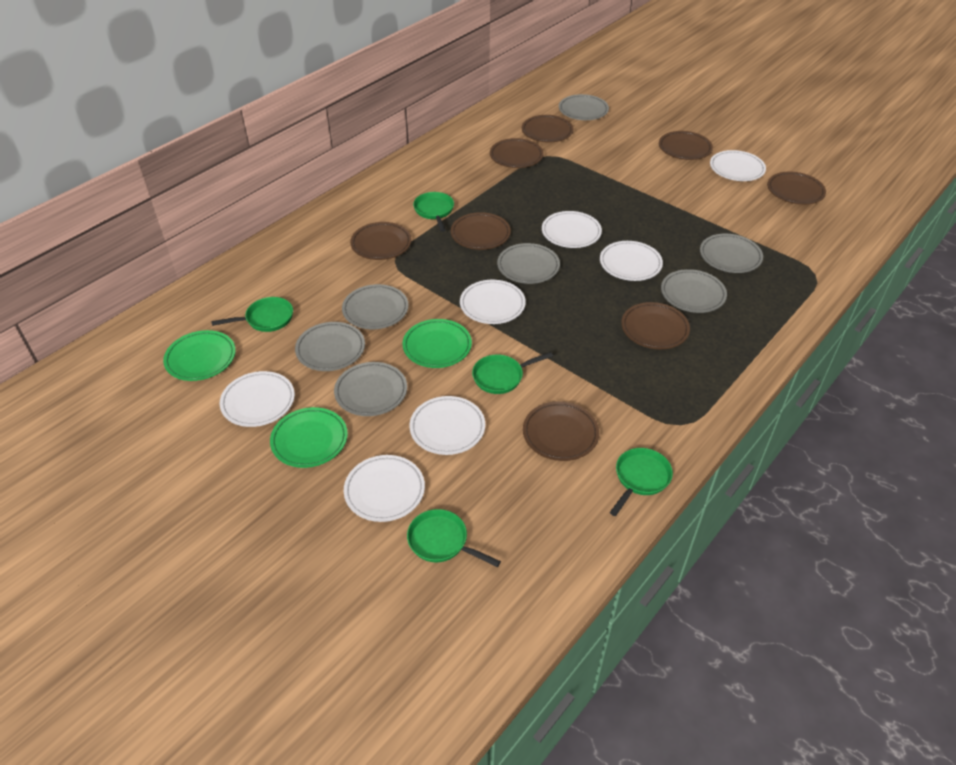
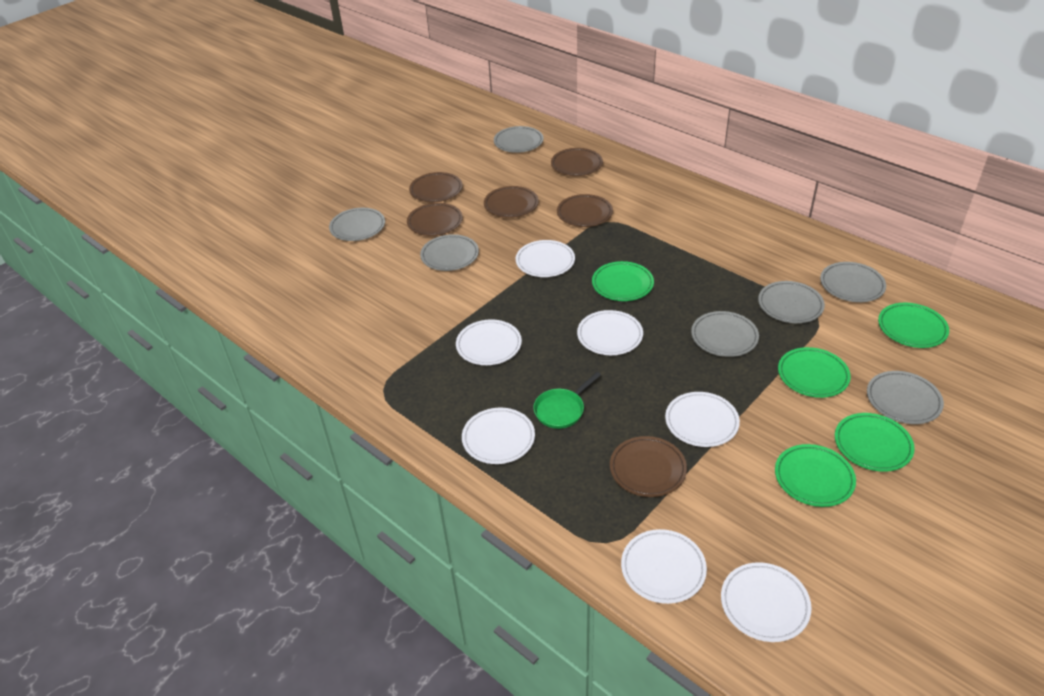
brown plate: [350,222,411,260] [451,212,511,250] [490,138,543,168] [522,115,574,143] [523,401,599,461] [621,302,690,349] [659,131,713,160] [767,172,826,205] = 8 -> [407,203,463,236] [409,172,463,202] [484,186,538,218] [551,148,603,176] [557,194,613,227] [610,436,687,497] = 6
green pan: [211,297,293,332] [407,509,501,567] [413,192,454,232] [472,352,553,394] [610,448,673,516] = 5 -> [533,372,601,429] = 1
green plate: [163,330,236,381] [270,407,348,468] [402,319,472,368] = 3 -> [592,261,654,301] [775,444,856,507] [778,347,851,398] [835,413,915,472] [878,303,949,348] = 5

